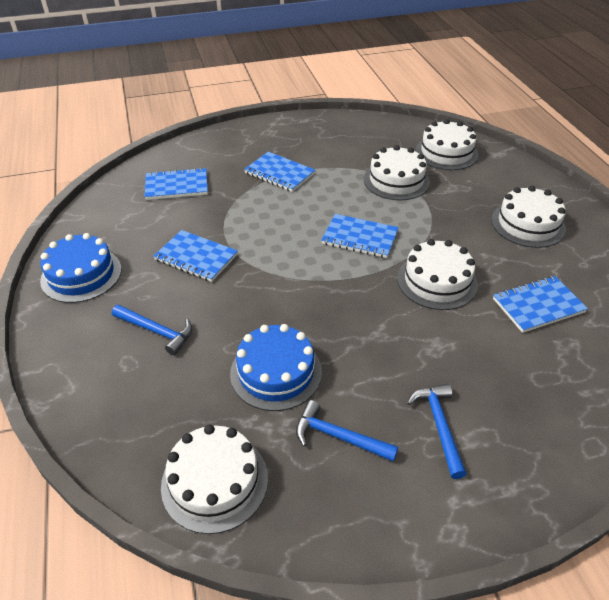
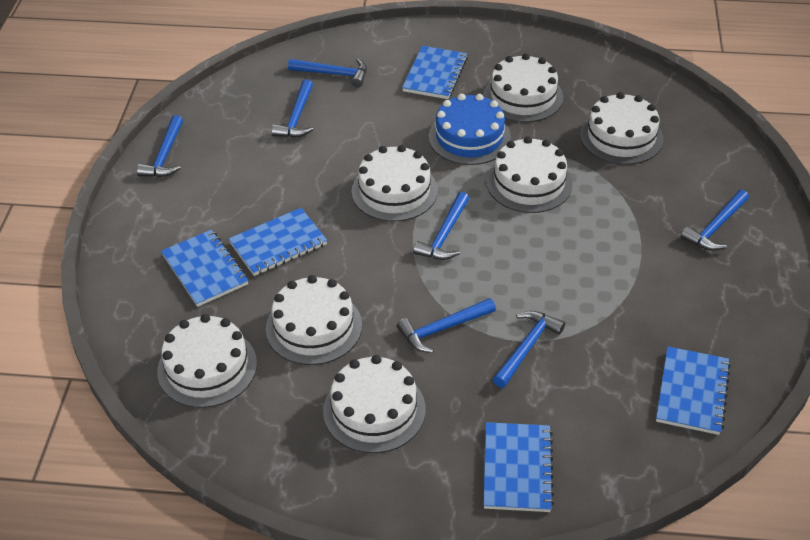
blue cake: [40,233,122,303] [230,324,322,411] = 2 -> [429,93,511,165] = 1
blue hammer: [112,305,192,355] [296,400,398,462] [407,384,466,479] = 3 -> [137,115,183,177] [272,79,314,138] [288,58,367,87] [397,298,496,353] [413,192,469,260] [493,311,565,388] [681,190,749,251] = 7
white cake: [161,424,268,534] [364,145,430,200] [397,239,478,310] [415,119,478,170] [491,186,566,248] = 5 -> [157,314,257,408] [266,275,362,365] [323,355,426,453] [352,145,438,222] [484,54,563,122] [486,136,573,213] [580,92,663,165] = 7

